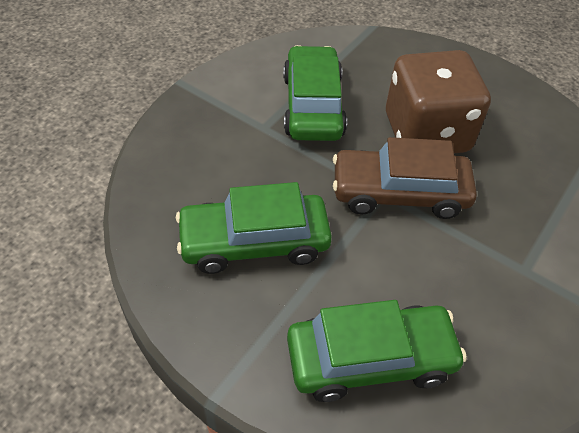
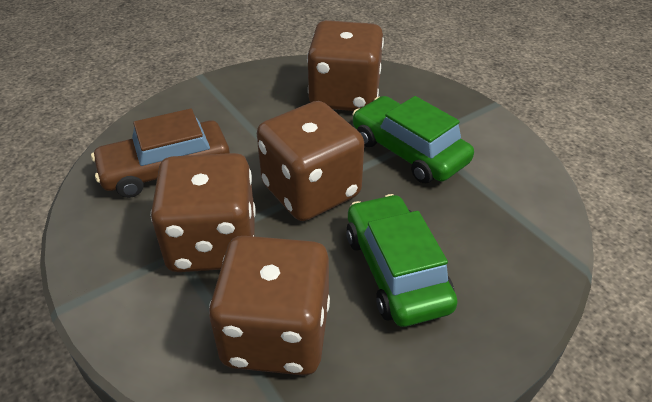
brown dice: [386,50,491,153] = 1 -> [151,153,256,272] [209,236,330,376] [257,101,364,221] [307,20,384,111] = 4
green car: [176,182,332,274] [283,45,347,141] [287,300,467,402] = 3 -> [346,194,458,327] [353,96,474,183] = 2

